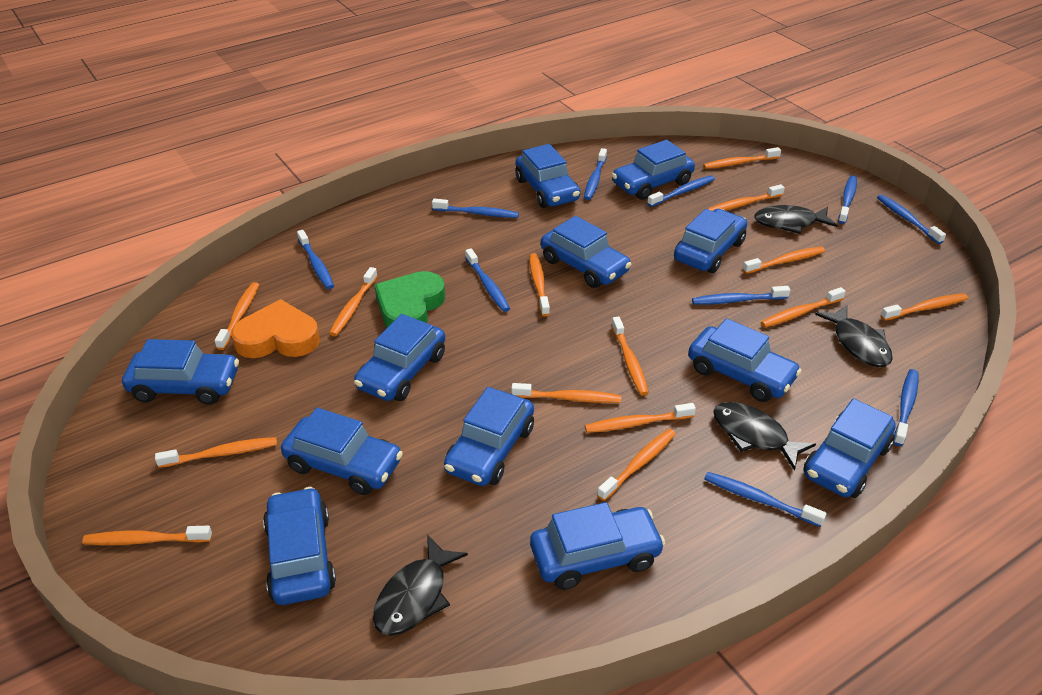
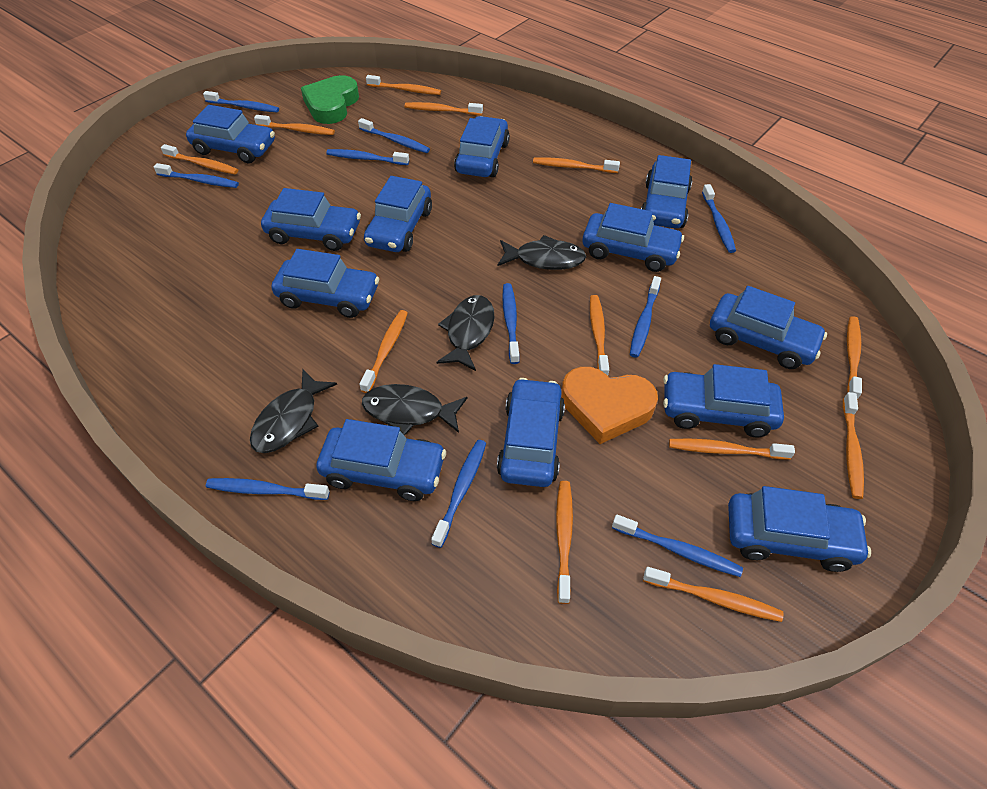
orange toothbrush: [82,526,212,545] [155,437,277,468] [215,282,259,350] [329,267,377,336] [511,383,621,403] [529,253,550,316] [585,403,696,433] [597,429,676,501] [611,317,649,396] [703,147,781,169] [708,184,785,211] [743,246,825,274] [761,287,846,328] [880,293,968,321] = 14 -> [161,144,238,174] [254,115,335,135] [359,310,408,393] [366,75,441,95] [405,102,483,115] [533,157,620,173] [556,481,573,604] [590,295,609,377] [643,567,784,622] [669,439,795,460] [843,392,864,499] [847,316,862,400] = 12

